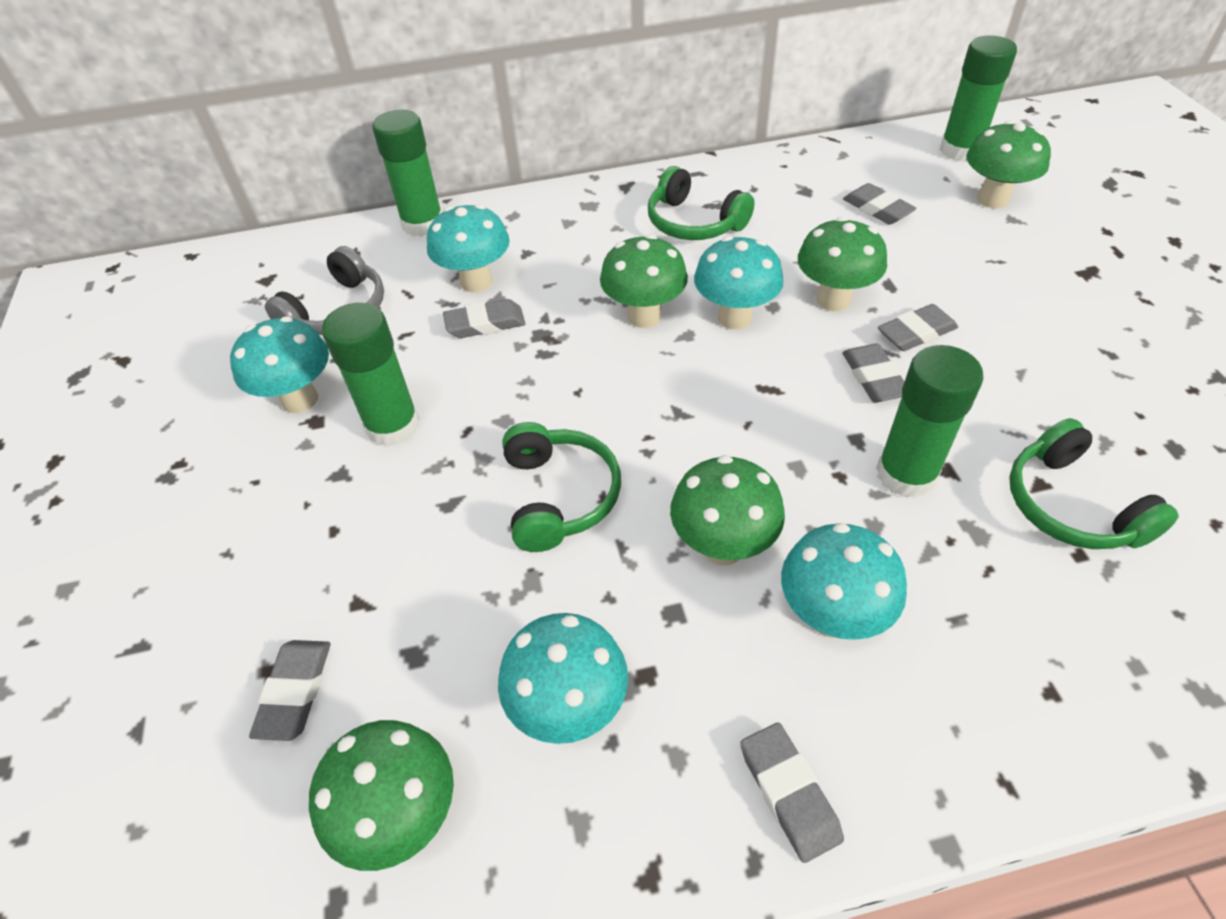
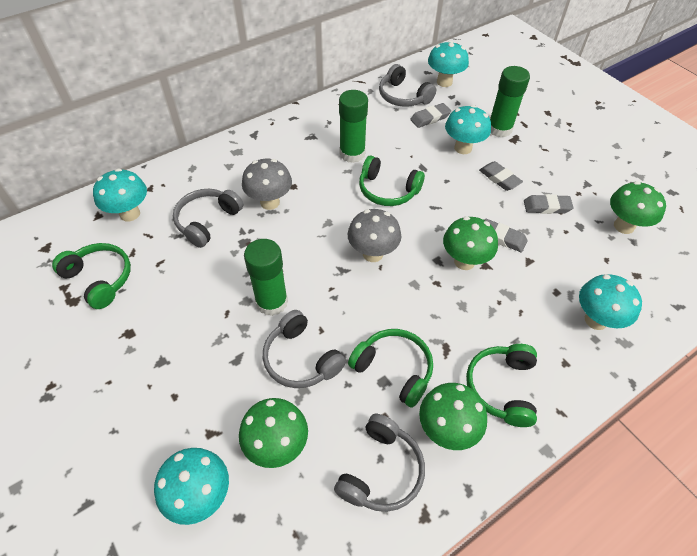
green glue stick: [322,303,420,447] [372,110,442,237] [876,345,984,498] [940,35,1017,162] = 4 -> [244,239,288,316] [339,90,368,163] [490,66,530,138] = 3
green headphones: [502,422,621,552] [648,166,755,240] [1009,418,1179,549] = 3 -> [52,243,131,309] [348,329,433,408] [359,156,425,206] [466,344,537,427] = 4
green mushroom: [309,720,454,871] [600,234,688,328] [670,455,785,566] [798,217,887,311] [966,121,1051,209] = 5 -> [239,398,308,468] [419,383,487,450] [443,216,498,270] [610,181,666,234] = 4
grey eraser: [249,640,331,741] [443,299,526,338] [740,723,844,863] [842,344,905,403] [843,183,917,224] [878,304,958,351] = 6 -> [410,103,451,128] [479,161,523,191] [485,219,527,253] [524,194,574,214] = 4
grey headphones: [265,246,384,335] = 1 -> [173,189,243,248] [263,310,346,388] [334,414,425,512] [379,64,436,107] = 4
grey mushroom: none = 0 -> [242,159,292,210] [348,209,401,262] = 2

